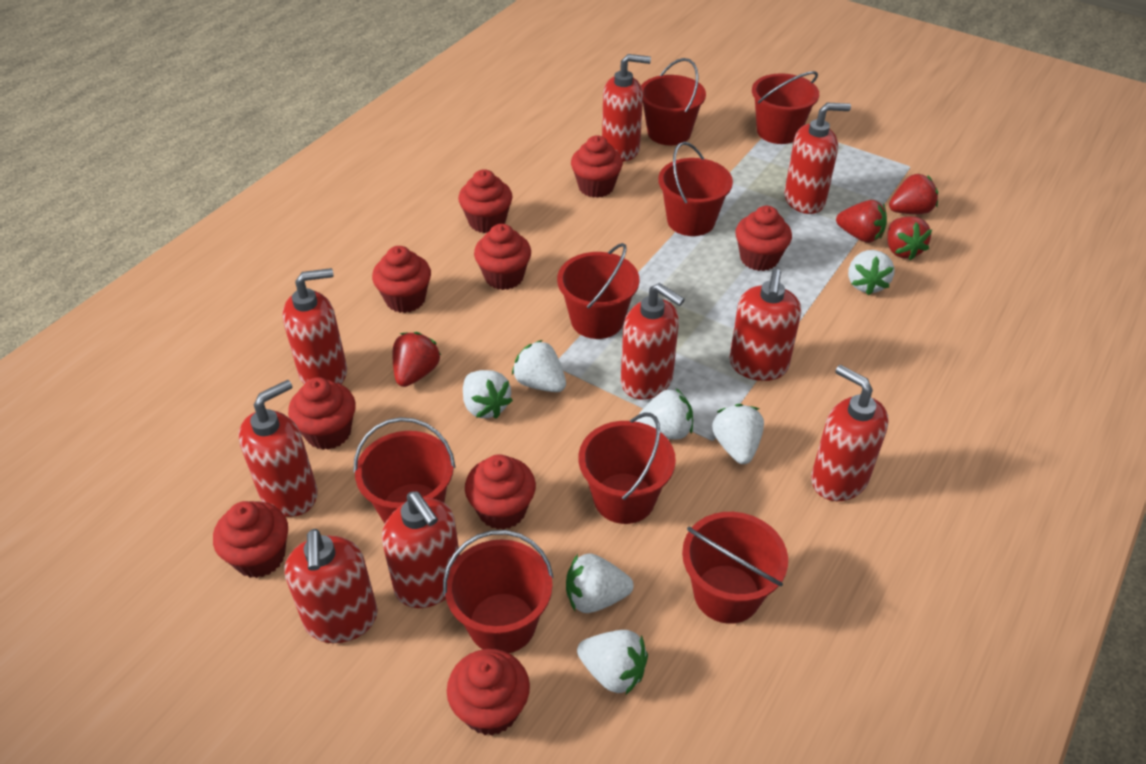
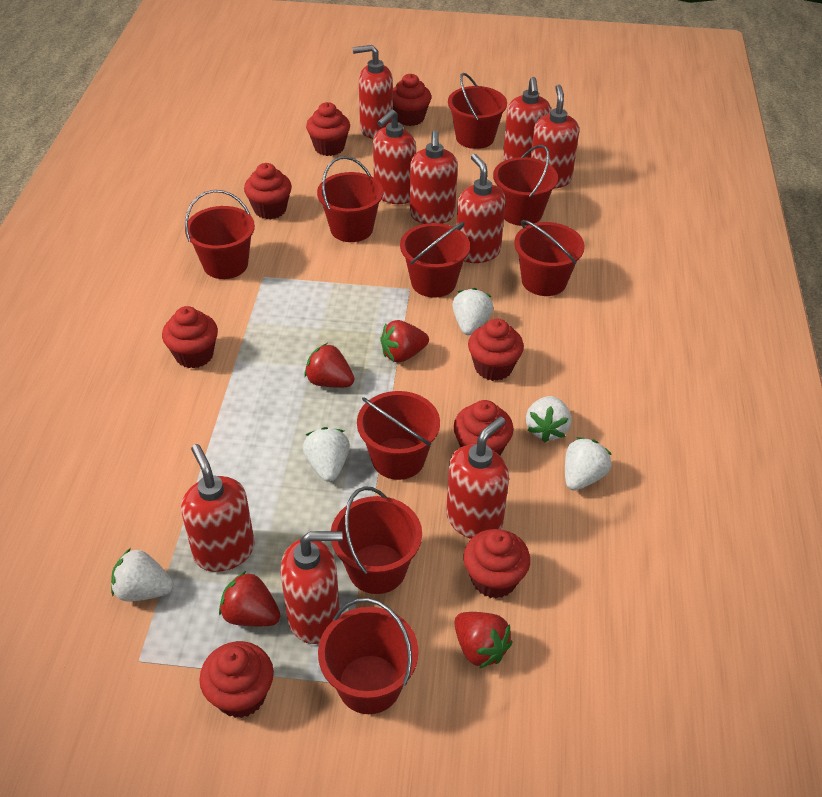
red bucket: [353,417,456,524] [443,530,554,653] [557,243,640,339] [579,412,676,524] [641,58,706,145] [658,142,733,236] [682,512,788,624] [752,71,819,144] = 8 -> [185,190,255,279] [317,156,383,242] [318,598,419,714] [331,486,422,594] [357,391,440,480] [400,222,470,298] [448,73,507,149] [493,145,558,226] [514,220,585,296] = 9
red cupcake: [213,501,288,578] [288,377,356,450] [372,246,431,313] [447,649,530,736] [458,169,512,233] [465,454,536,530] [474,224,531,290] [571,135,623,198] [735,206,792,271] = 9 -> [162,306,218,369] [199,641,274,718] [244,163,292,219] [306,102,350,156] [393,74,431,126] [453,400,514,456] [463,529,530,599] [468,319,524,381] = 8
white strawberry: [463,370,513,419] [512,340,566,392] [566,553,634,613] [577,630,648,694] [635,388,693,440] [712,404,764,464] [848,250,895,295] = 7 -> [111,548,173,602] [303,427,350,482] [452,288,493,335] [526,396,571,443] [565,437,612,491] = 5

